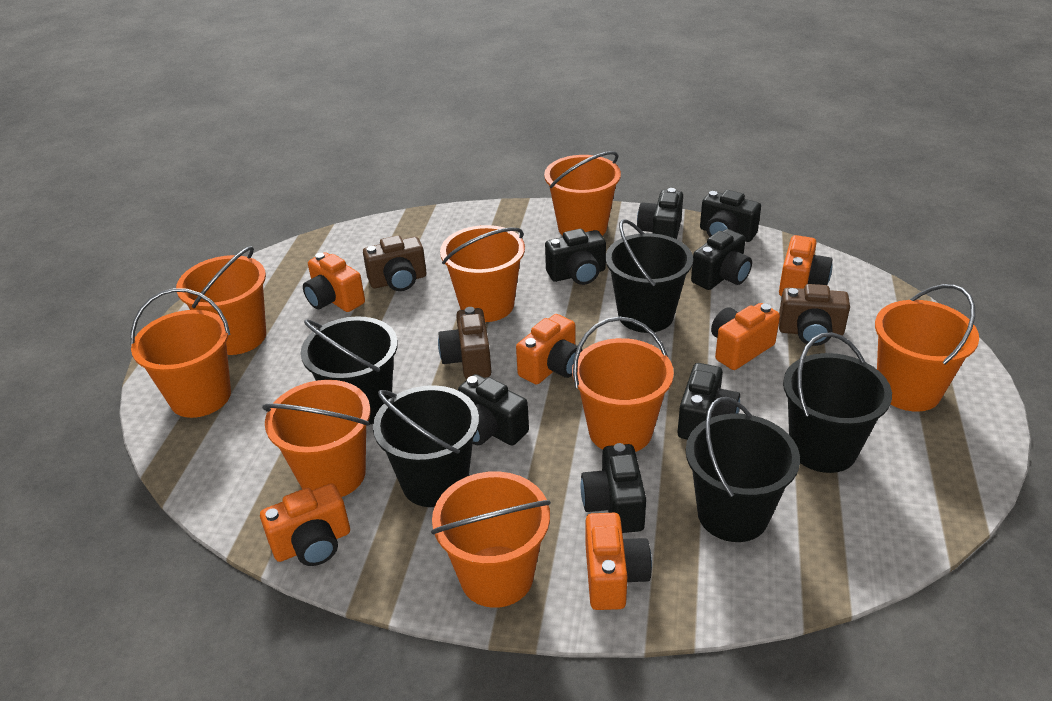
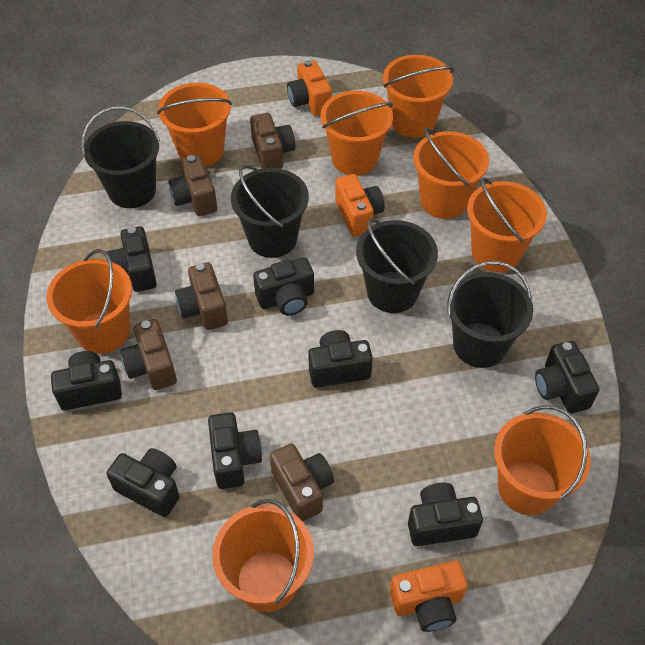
black bucket: [301,316,398,425] [373,385,479,507] [605,219,693,333] [686,397,800,542] [783,332,892,473] = 5 -> [81,106,160,208] [231,165,309,258] [356,218,438,313] [447,261,533,368] = 4
black camera: [458,374,529,446] [545,229,606,285] [581,443,646,533] [637,188,683,239] [678,363,740,439] [691,229,752,290] [700,190,761,242] = 7 -> [51,351,122,411] [106,448,180,517] [107,226,157,292] [208,412,262,489] [253,257,314,316] [308,330,373,388] [408,483,483,546] [535,341,599,413] = 8
brown camera: [363,235,426,291] [438,307,491,379] [779,284,850,346] = 3 -> [120,319,177,390] [168,155,217,216] [175,262,228,330] [250,113,295,169] [270,443,334,521] = 5
orange camera: [260,483,350,566] [303,252,365,312] [516,314,583,385] [586,513,652,610] [711,303,780,370] [779,235,833,296] = 6 -> [287,60,332,116] [335,174,385,237] [390,561,468,632] = 3

